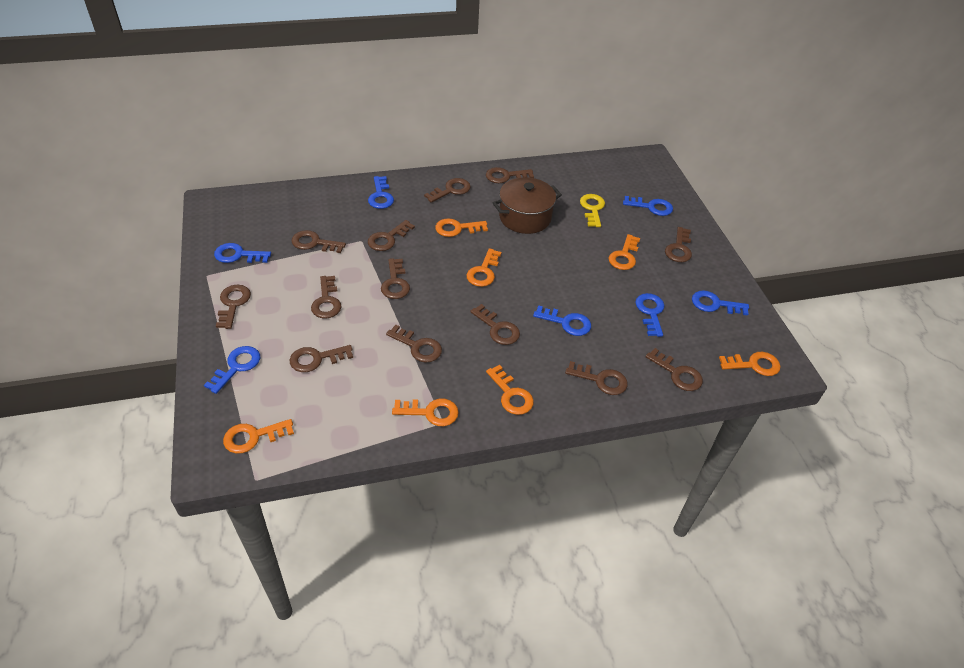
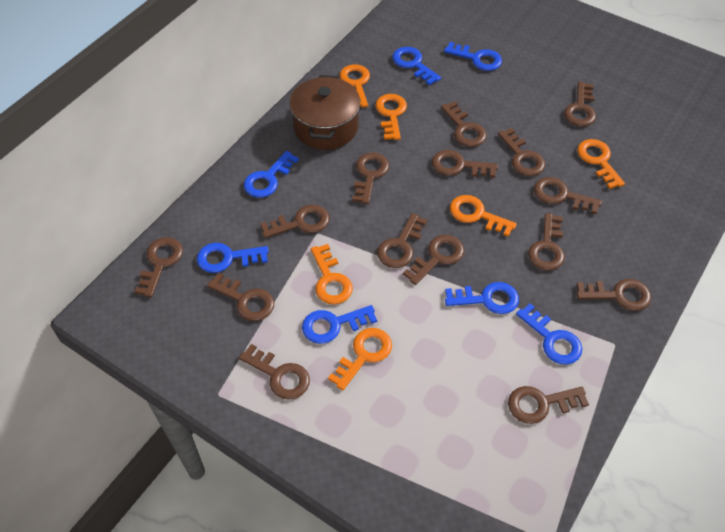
brown key: [216,285,251,329] [290,345,353,372] [292,230,346,253] [311,276,341,318] [368,220,415,251] [381,258,410,299] [386,325,442,363] [424,178,471,203] [470,304,520,345] [486,167,534,183] [565,361,628,395] [645,348,703,391] [665,227,692,262] = 13 -> [134,237,183,297] [207,273,274,321] [239,344,310,400] [260,205,330,238] [352,153,389,204] [377,213,427,268] [403,235,464,285] [432,150,498,178] [441,101,487,147] [498,128,545,176] [508,386,589,424] [528,213,565,270] [534,177,602,214] [564,82,596,126] [577,279,651,311] = 15
orange key: [223,419,294,454] [392,399,459,426] [435,218,488,237] [467,248,501,287] [486,365,534,415] [609,234,640,270] [719,352,781,376] = 7 -> [311,244,353,304] [328,328,392,390] [339,64,370,108] [375,94,407,140] [450,195,517,237] [577,139,625,189] = 6
yellow key: [580,194,605,227] = 1 -> none = 0

